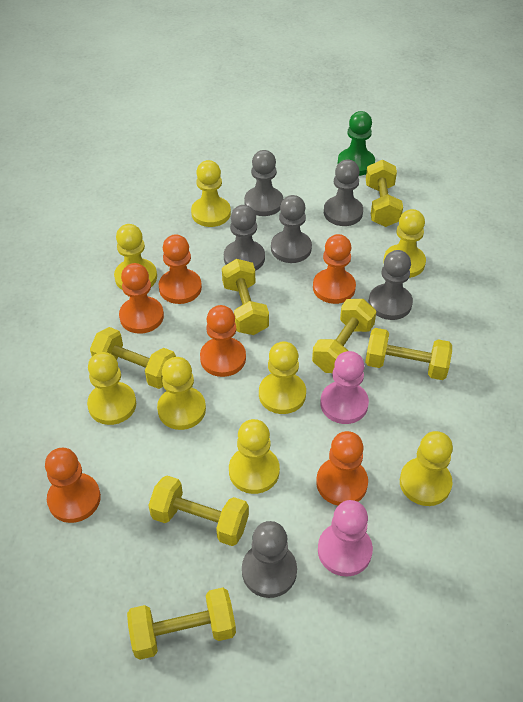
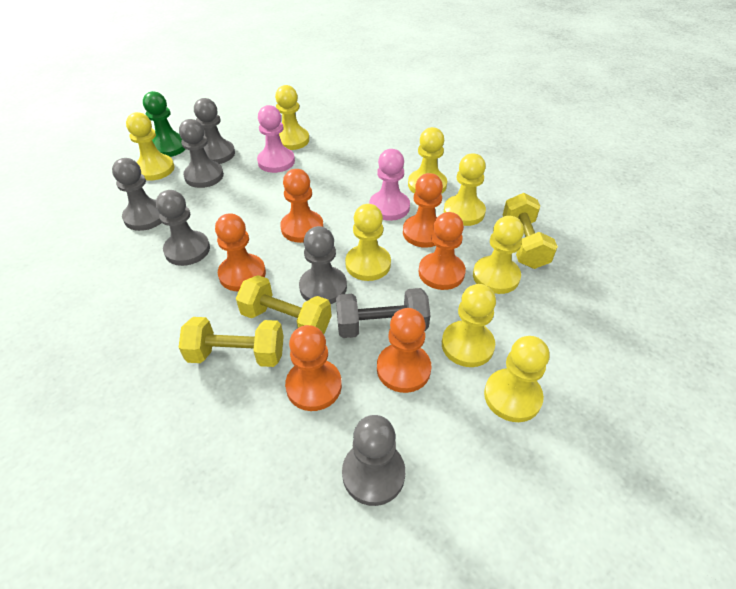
grey dumbbell: none = 0 -> [336,288,431,338] = 1
yellow dumbbell: [90,327,176,389] [127,587,236,660] [148,476,249,546] [222,259,269,335] [312,299,377,373] [365,328,452,380] [366,160,403,227] = 7 -> [179,317,284,367] [236,275,332,334] [503,193,558,269] = 3

